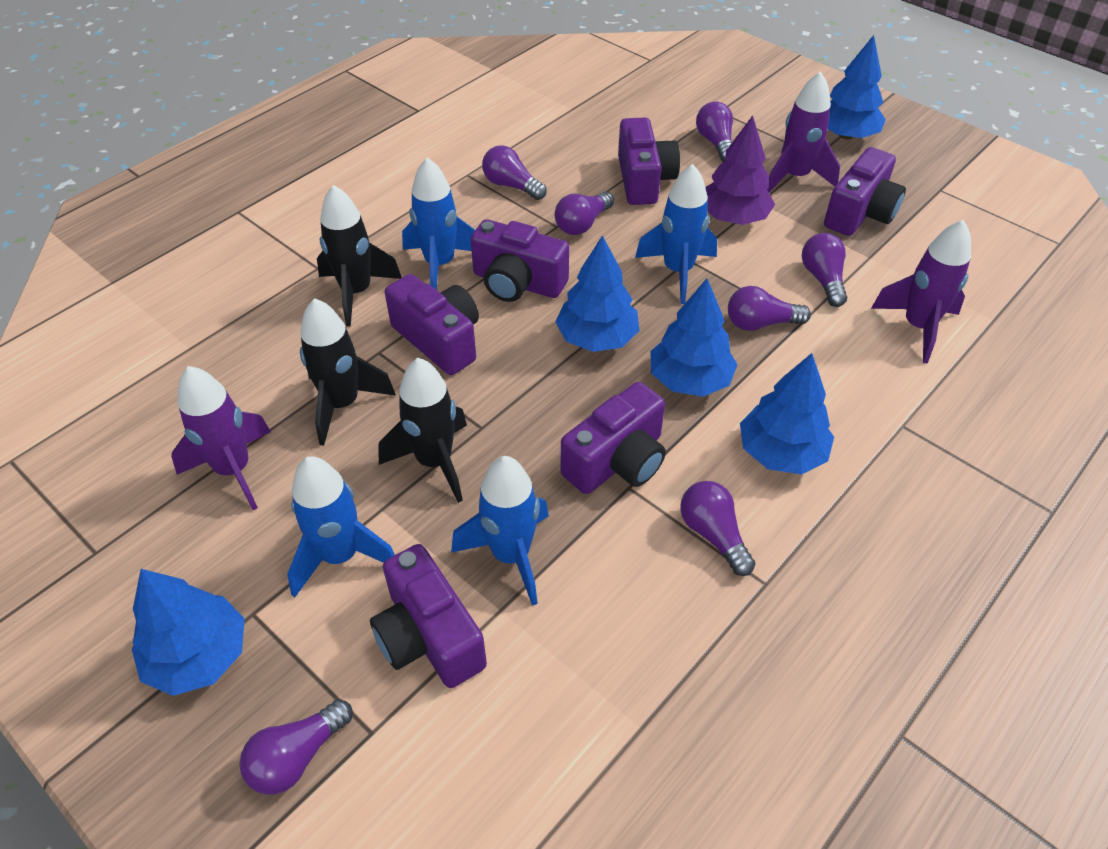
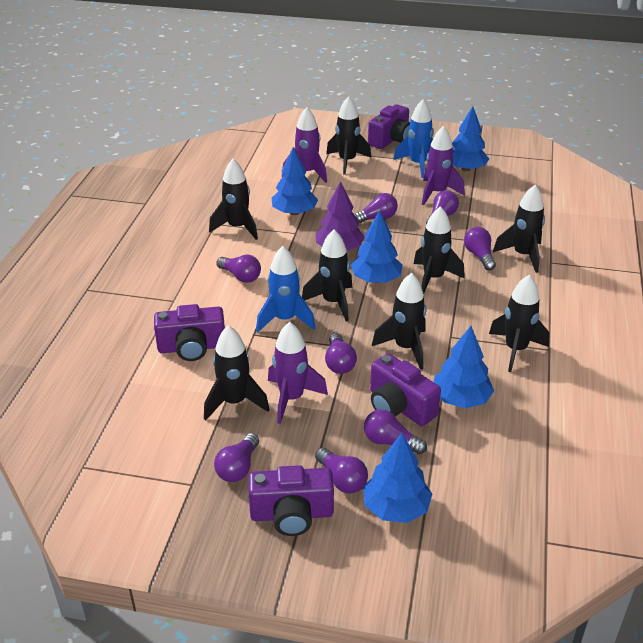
black rocket: [300,298,396,446] [317,185,402,327] [378,358,467,503] = 3 -> [204,325,269,420] [209,159,258,240] [302,230,352,321] [326,96,371,175] [372,273,426,370] [414,206,465,294] [489,275,550,372] [493,185,545,273] = 8
blue rocket: [287,456,395,598] [402,158,475,290] [451,456,549,606] [635,164,717,304] = 4 -> [256,246,315,332] [393,100,434,178] = 2
purple camera: [370,544,487,688] [385,274,479,375] [471,219,569,302] [561,382,666,494] [618,117,680,205] [824,147,906,236] = 6 -> [154,304,225,361] [248,465,334,536] [368,104,410,149] [370,353,441,426] = 4
purple light bulb: [239,699,353,795] [482,145,547,200] [555,191,614,235] [680,481,755,576] [696,101,733,162] [728,286,811,331] [802,233,848,307] = 7 -> [214,433,259,482] [216,255,261,283] [315,448,368,493] [325,333,357,374] [354,193,398,224] [364,410,427,454] [426,190,459,225] [464,227,496,270] = 8

